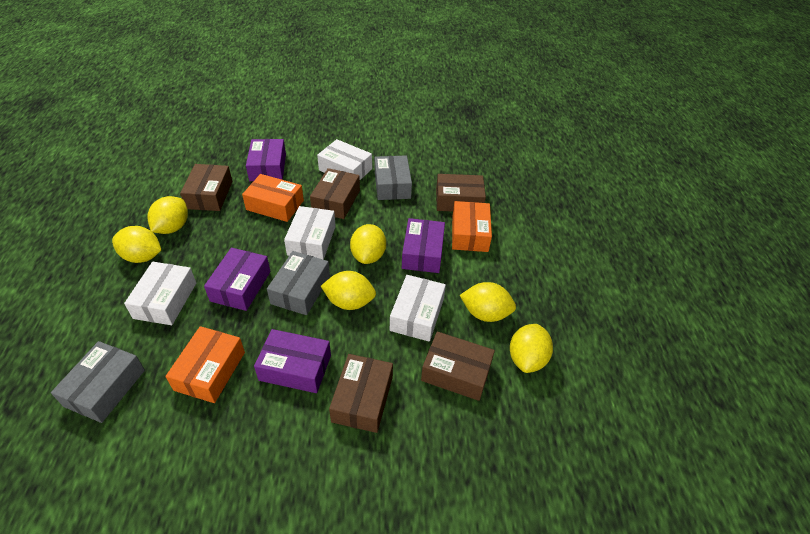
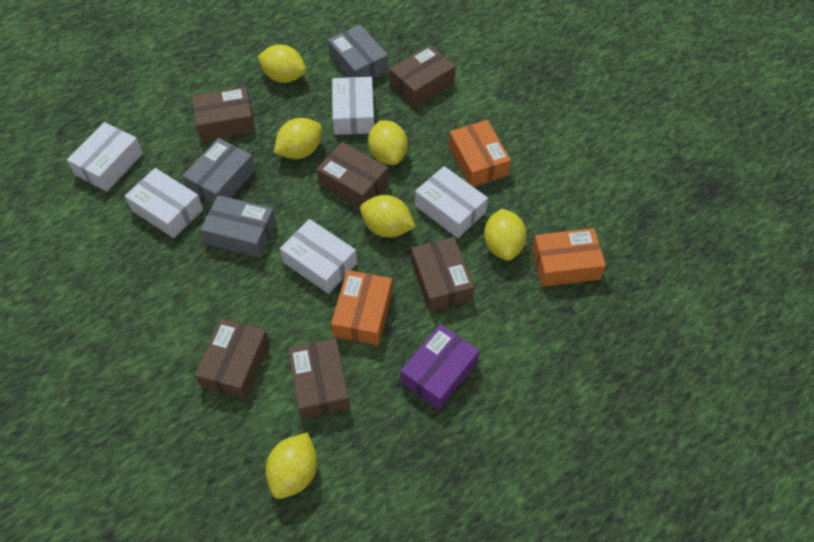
brown box: [180,164,233,211] [310,168,360,219] [329,354,393,433] [421,332,495,401] [436,174,486,211] = 5 -> [192,86,255,141] [195,318,269,399] [288,338,350,419] [317,142,389,208] [390,45,455,107] [411,237,474,312] = 6
purple box: [204,248,271,311] [246,139,286,181] [254,329,331,393] [402,218,445,273] = 4 -> [400,324,479,410] = 1
white box: [124,262,196,325] [284,206,336,260] [317,139,372,180] [390,275,446,342] = 4 -> [67,122,143,192] [125,168,203,238] [280,219,357,294] [332,77,374,135] [415,166,488,238] = 5

